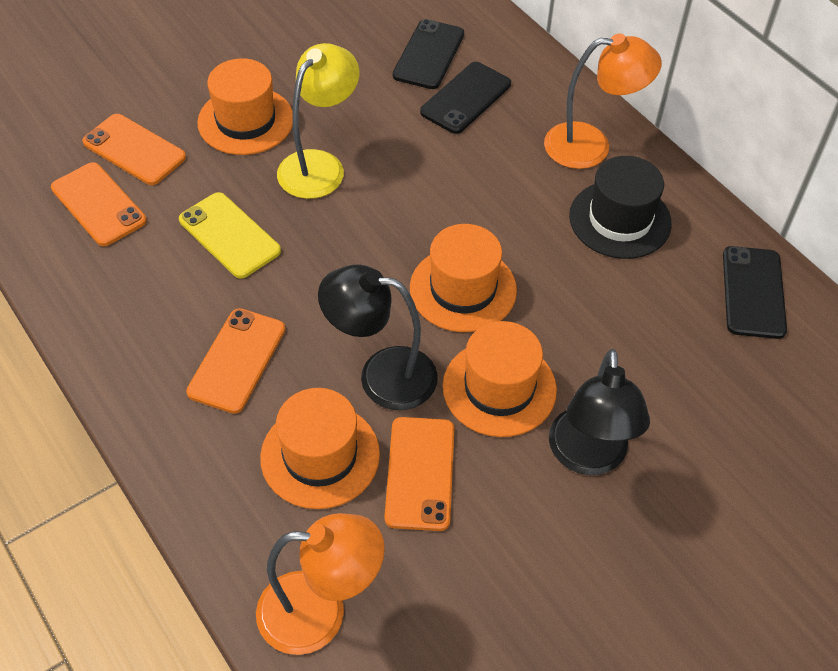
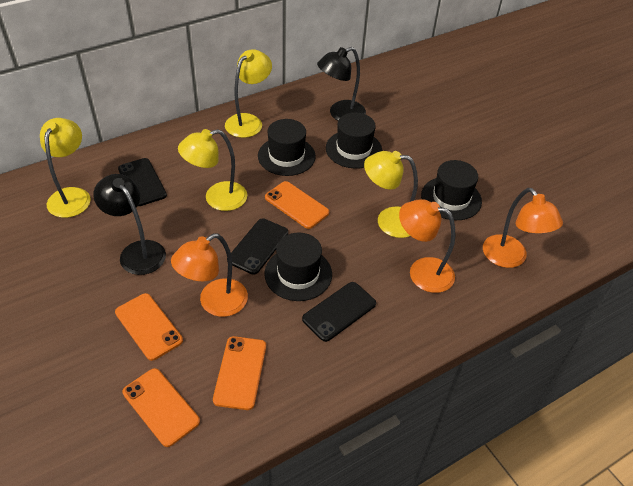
black hat: [569,156,672,259] = 1 -> [258,119,316,176] [264,233,332,301] [326,112,382,169] [421,160,482,220] = 4
orange hat: [197,58,292,155] [260,388,380,509] [410,224,517,332] [443,321,557,437] = 4 -> none = 0
orange lamp: [256,513,385,655] [544,33,662,169] = 2 -> [171,233,248,317] [399,199,455,293] [483,188,563,268] = 3
yellow lamp: [277,43,359,199] = 1 -> [40,118,91,218] [178,129,247,211] [225,49,272,138] [364,151,418,238] = 4
yellow phone: [179,192,281,279] = 1 -> none = 0

